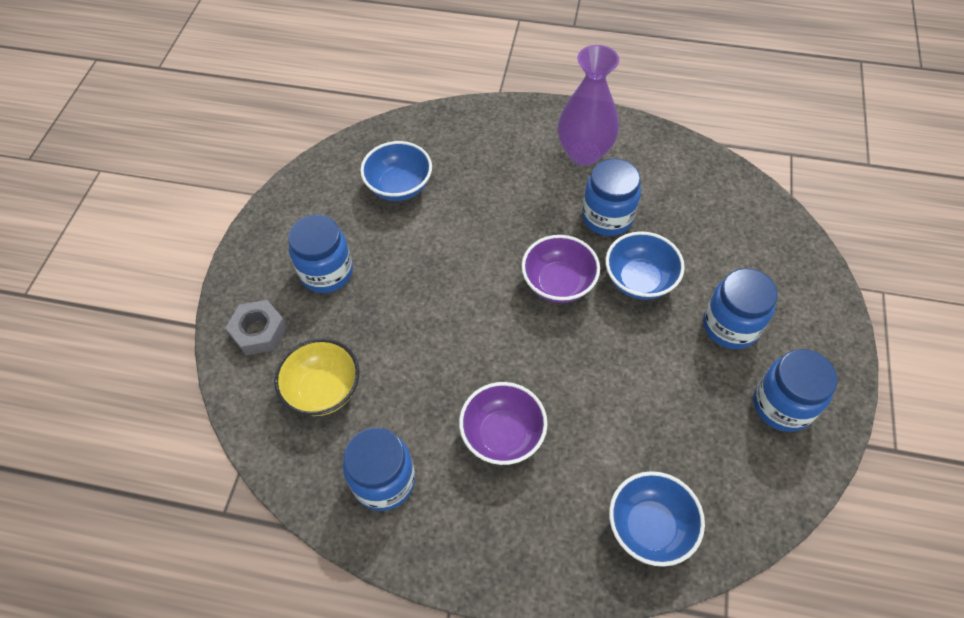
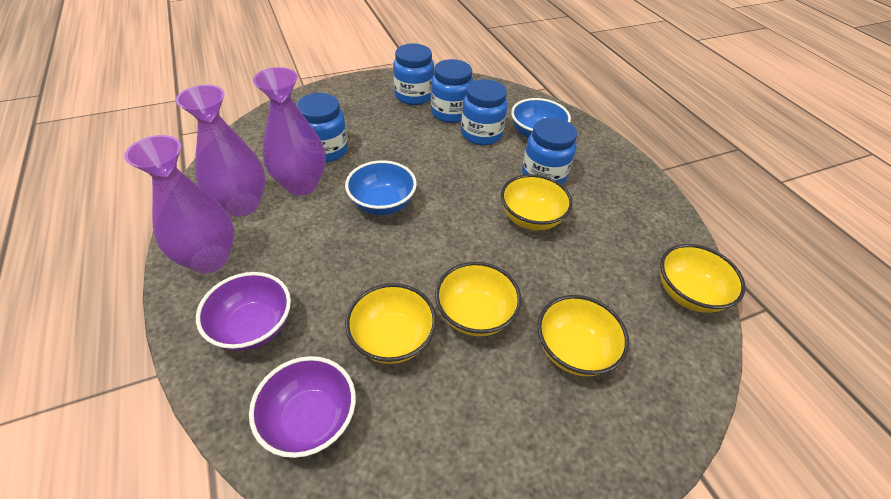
blue bowl: [360,141,432,201] [606,231,685,300] [609,471,705,567] = 3 -> [345,160,417,215] [511,98,571,138] = 2
grey nut: [226,300,287,355] = 1 -> none = 0
purple vase: [558,45,619,166] = 1 -> [124,135,234,273] [176,85,266,217] [253,67,326,196] = 3
yellow bowl: [274,338,359,416] = 1 -> [345,283,437,364] [435,262,522,336] [501,174,573,230] [537,295,629,376] [660,244,746,313] = 5

